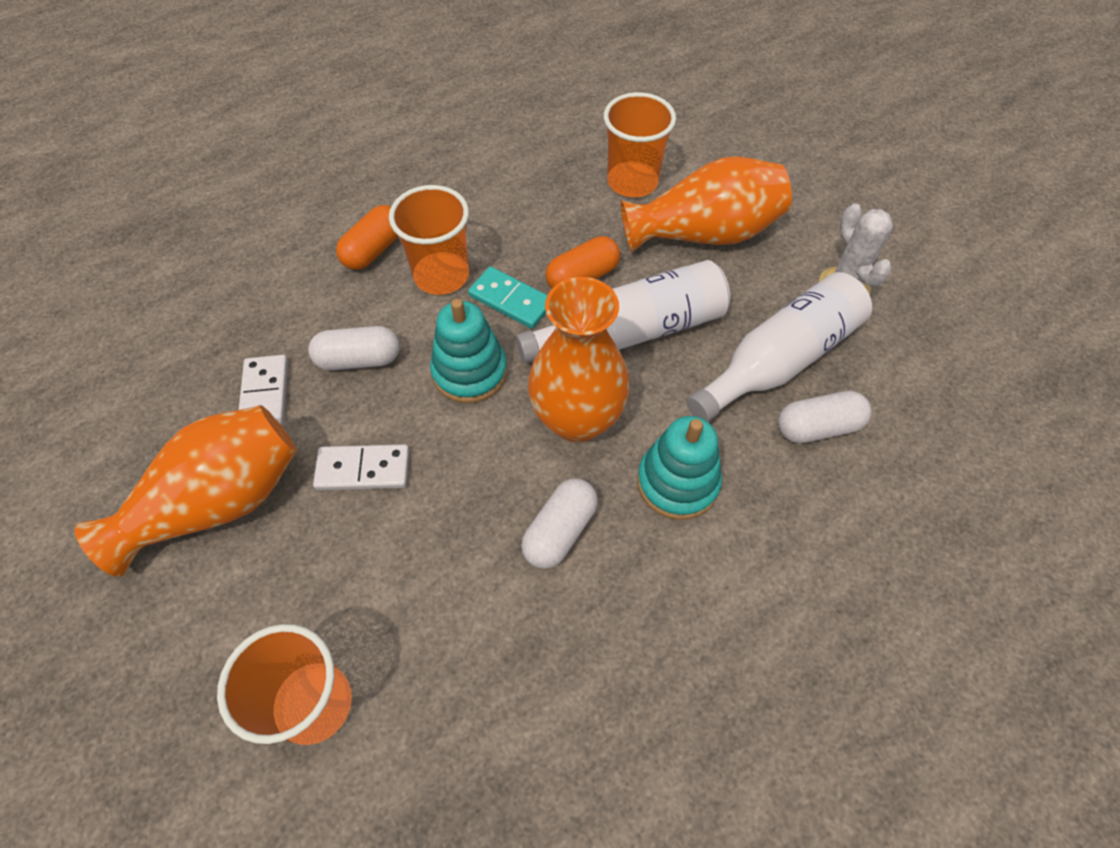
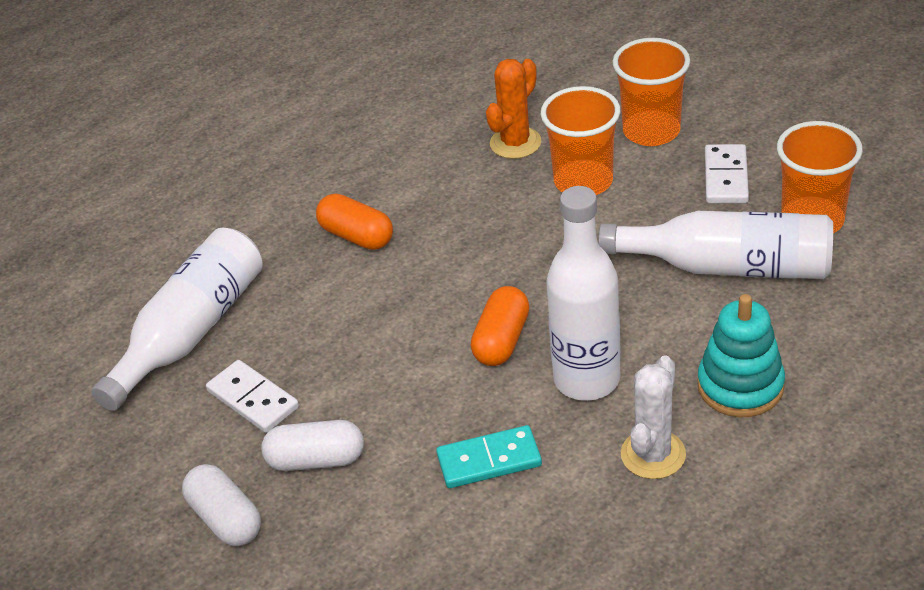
orange cactus: none = 0 -> [486,59,541,159] = 1
orange vase: [75,405,297,577] [528,277,630,443] [620,156,792,252] = 3 -> none = 0
turquoise stacking toy: [430,299,507,403] [637,416,722,520] = 2 -> [697,294,785,417] = 1
white bottle: [516,260,731,363] [686,272,872,422] = 2 -> [91,228,263,411] [546,186,621,401] [599,211,833,279] = 3
white capsule: [308,326,399,371] [521,478,598,569] [778,391,872,443] = 3 -> [182,464,261,546] [261,420,364,471] = 2

